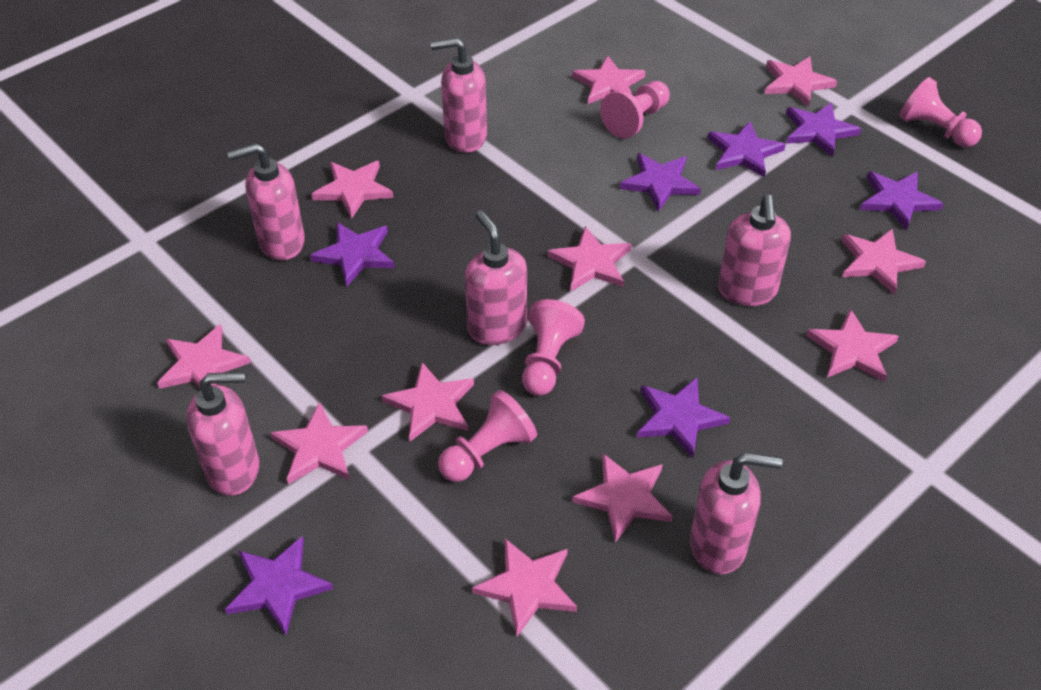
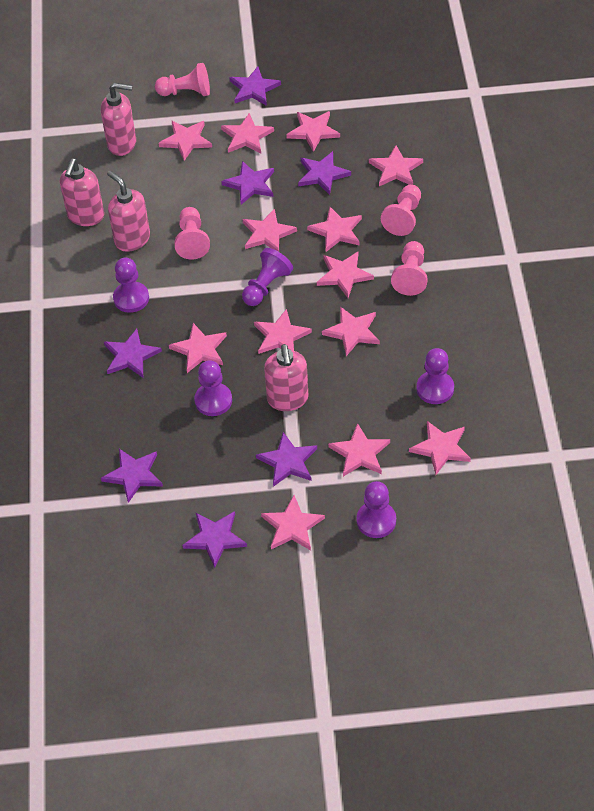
pink soap dispenser: [186,372,260,496] [227,143,305,261] [431,38,487,153] [465,210,527,345] [690,453,782,574] [718,195,791,306] = 6 -> [60,158,104,226] [101,83,136,156] [107,170,150,252] [264,344,308,411] = 4
pink star: [157,324,251,389] [270,402,368,484] [312,161,393,219] [382,362,474,441] [472,539,577,637] [548,226,631,291] [572,55,646,104] [572,453,673,543] [765,56,837,107] [806,309,899,382] [841,229,926,295] = 11 -> [159,121,212,161] [169,323,227,373] [221,113,274,153] [243,209,297,252] [254,309,312,354] [261,495,325,551] [286,111,340,152] [307,207,362,252] [317,252,374,298] [322,307,380,356] [328,423,390,477] [369,145,423,186] [409,421,471,475] = 13
purple pawn: none = 0 -> [113,258,149,313] [194,360,232,416] [242,248,293,306] [357,481,396,538] [416,348,454,404] = 5

